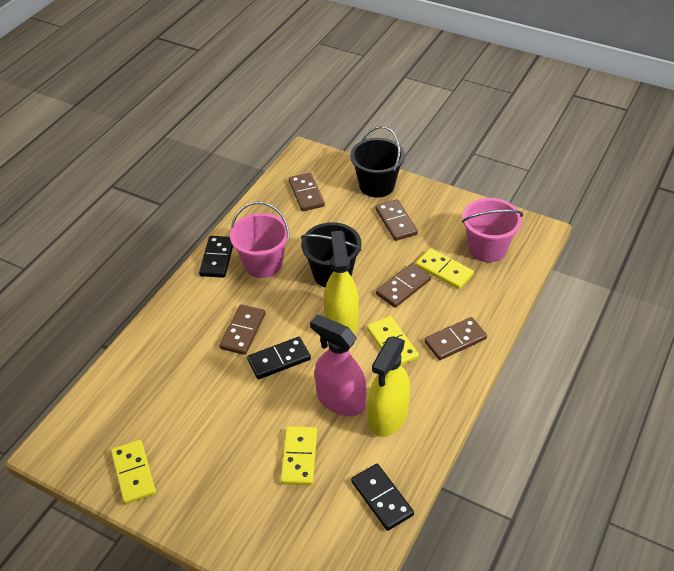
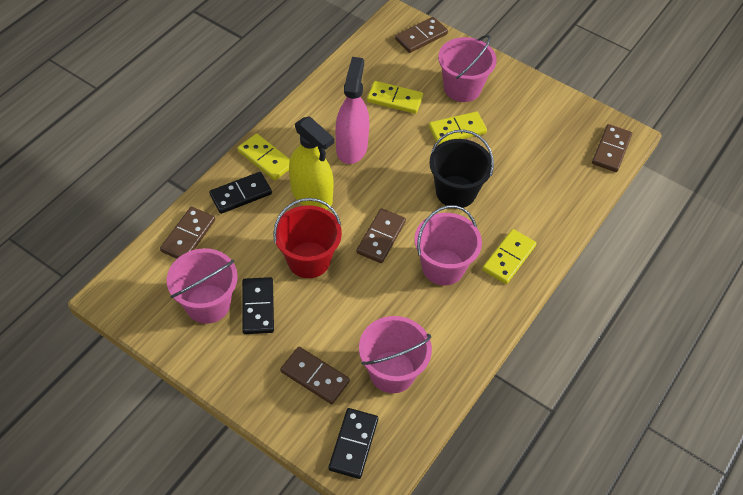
black bucket: [301,222,362,287] [350,126,405,198] = 2 -> [429,130,494,208] = 1
pink bucket: [230,202,289,278] [462,198,523,262] = 2 -> [167,248,238,324] [359,316,432,393] [414,205,482,285] [438,35,497,102] = 4
red bucket: none = 0 -> [273,198,342,278] = 1
yellow spray bottle: [324,231,359,334] [368,336,410,437] = 2 -> [289,116,334,210] = 1

